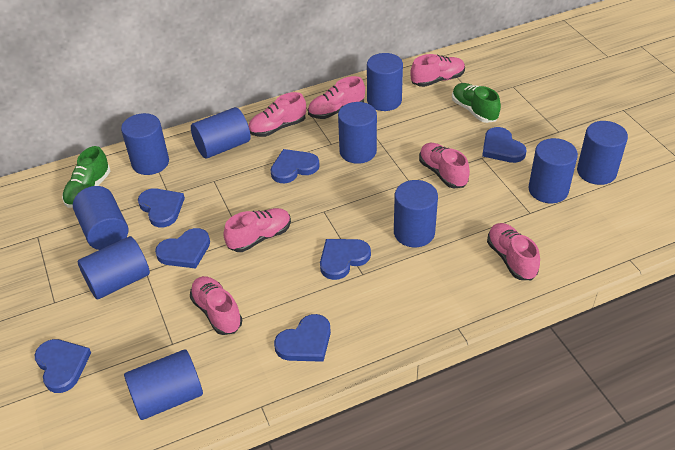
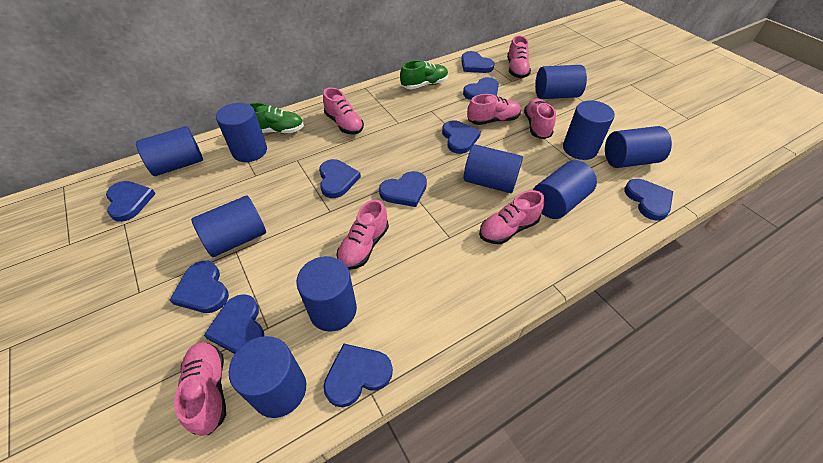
blue heart: [35,339,91,393] [138,188,185,228] [155,228,210,269] [270,149,320,183] [274,314,331,362] [320,239,371,280] [482,127,526,163] = 7 -> [106,181,156,222] [169,261,229,313] [204,294,264,354] [319,159,361,198] [323,343,393,407] [379,171,427,207] [442,120,481,154] [461,51,495,73] [463,77,499,100] [624,179,673,220] = 10

